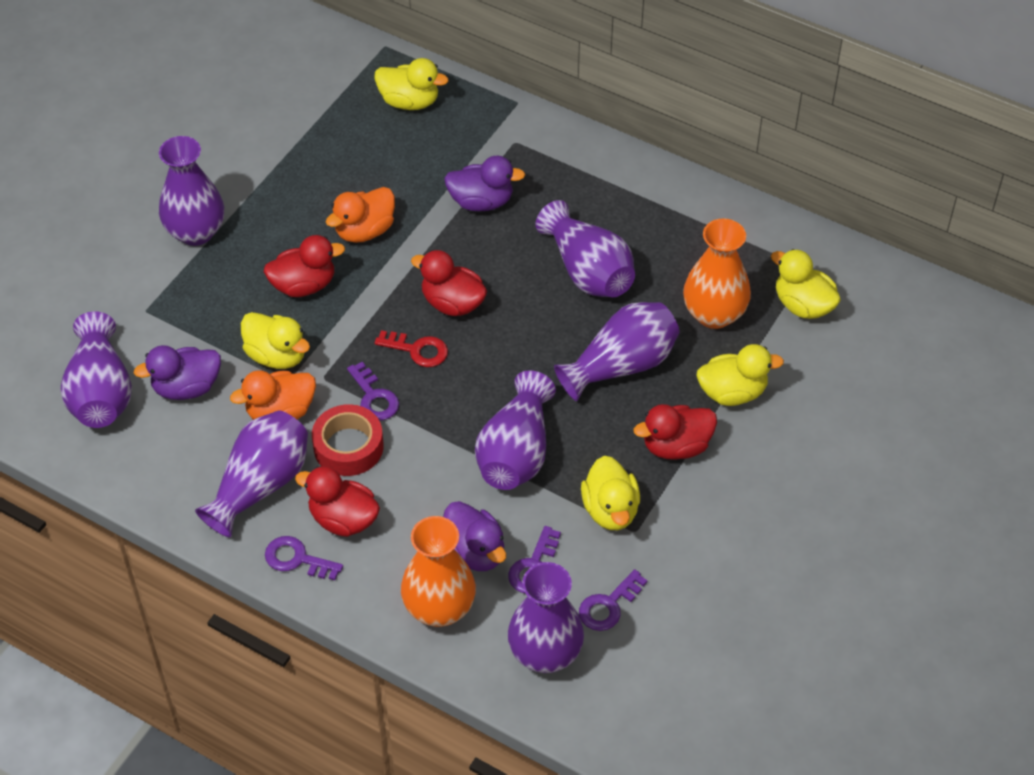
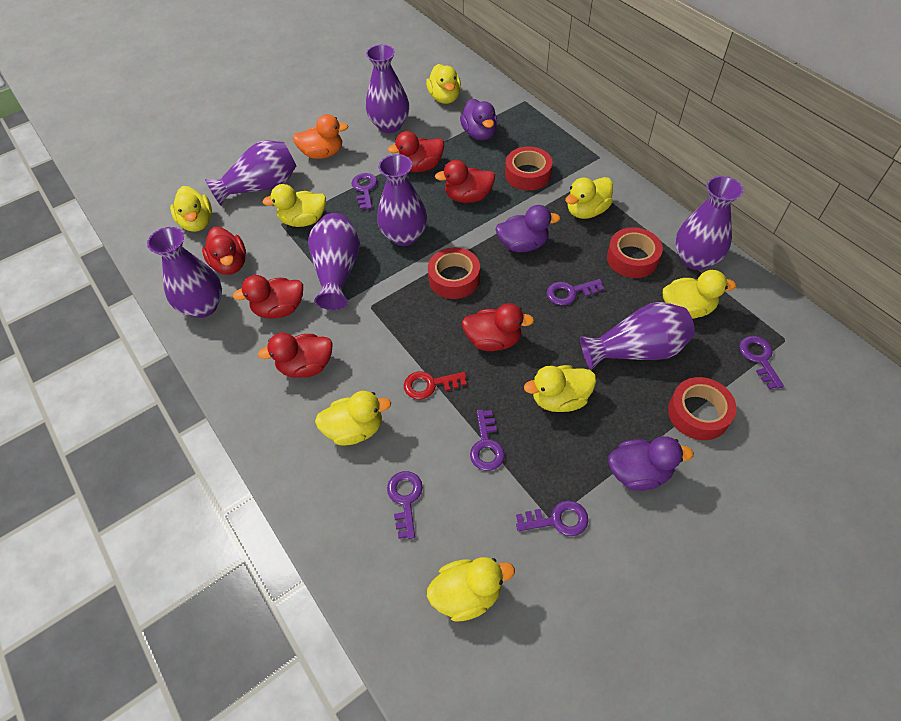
orange duck: [230,370,316,420] [326,187,395,243] = 2 -> [293,114,348,159] = 1
orange vase: [401,516,476,627] [683,218,751,329] = 2 -> none = 0
purple key: [265,536,343,580] [347,362,399,421] [508,526,561,594] [579,569,647,631] = 4 -> [352,173,377,210] [387,471,423,539] [470,410,505,471] [516,501,588,536] [547,279,604,305] [739,336,784,389] = 6
red duck: [264,235,345,297] [295,466,380,537] [411,250,487,316] [634,404,717,459] = 4 -> [202,227,246,275] [233,275,303,319] [258,333,333,378] [388,131,444,172] [435,160,495,203] [462,303,534,351] = 6
red tape: [312,404,384,476] = 1 -> [428,247,480,299] [505,147,553,191] [607,227,663,278] [668,377,736,440] = 4
yellow duck: [241,312,310,369] [374,58,448,110] [581,456,640,530] [697,344,784,406] [771,249,841,319] = 5 -> [170,186,212,232] [262,184,326,227] [315,391,391,445] [426,64,461,104] [427,557,515,621] [524,365,596,412] [565,177,613,219] [663,270,736,319] = 8

